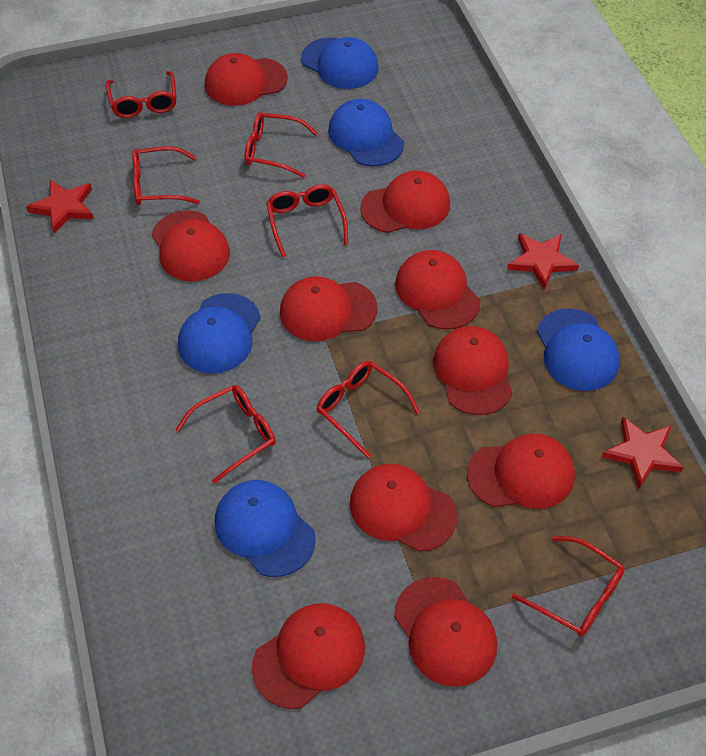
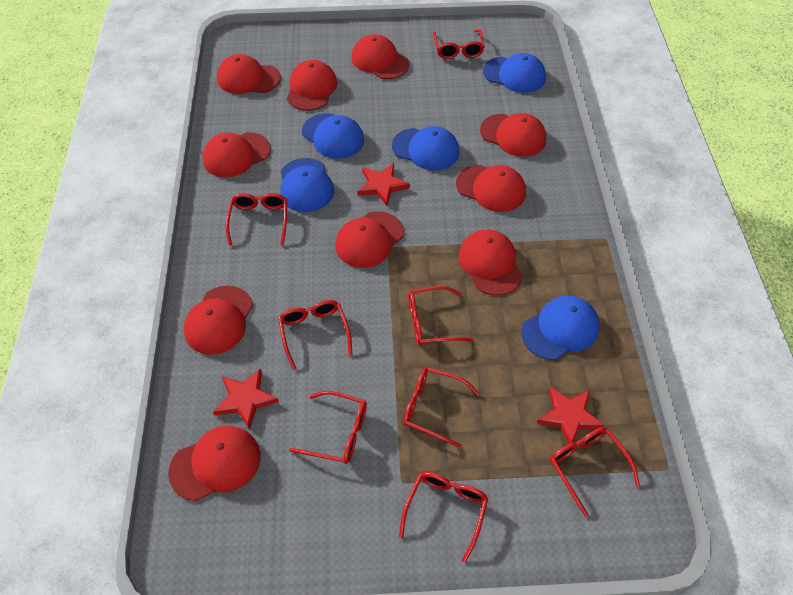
red glasses: [106,71,177,118] [132,146,200,205] [176,385,276,484] [245,112,318,178] [266,184,348,258] [317,361,420,458] [512,536,625,637] = 7 -> [226,193,287,246] [278,300,352,370] [289,391,367,464] [399,472,488,563] [403,367,480,448] [408,286,474,345] [433,29,485,59] [550,427,640,517] = 8

